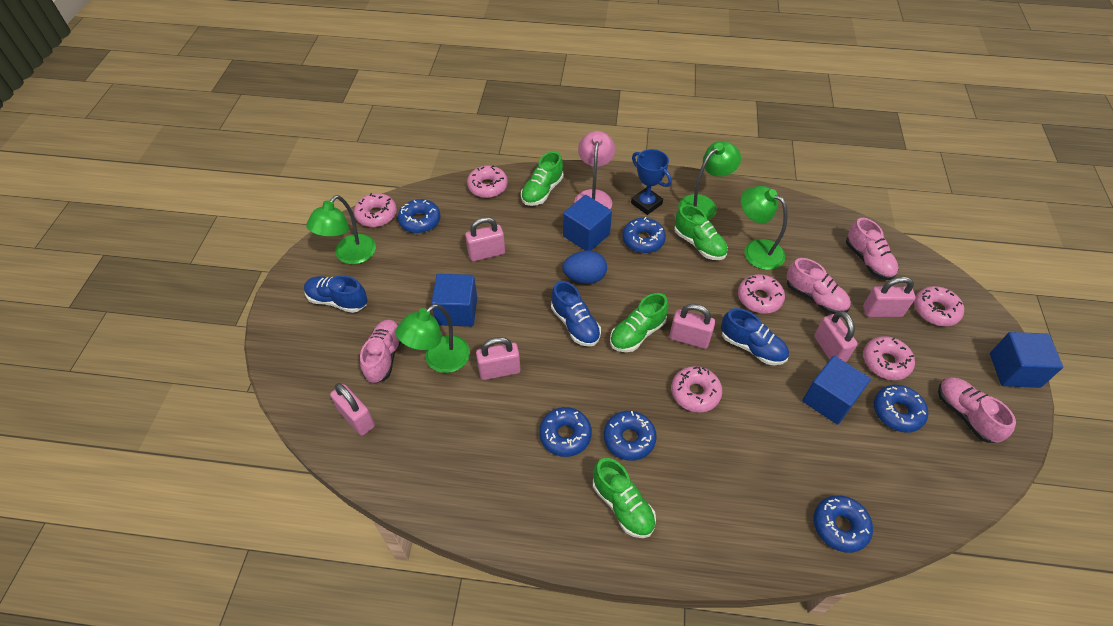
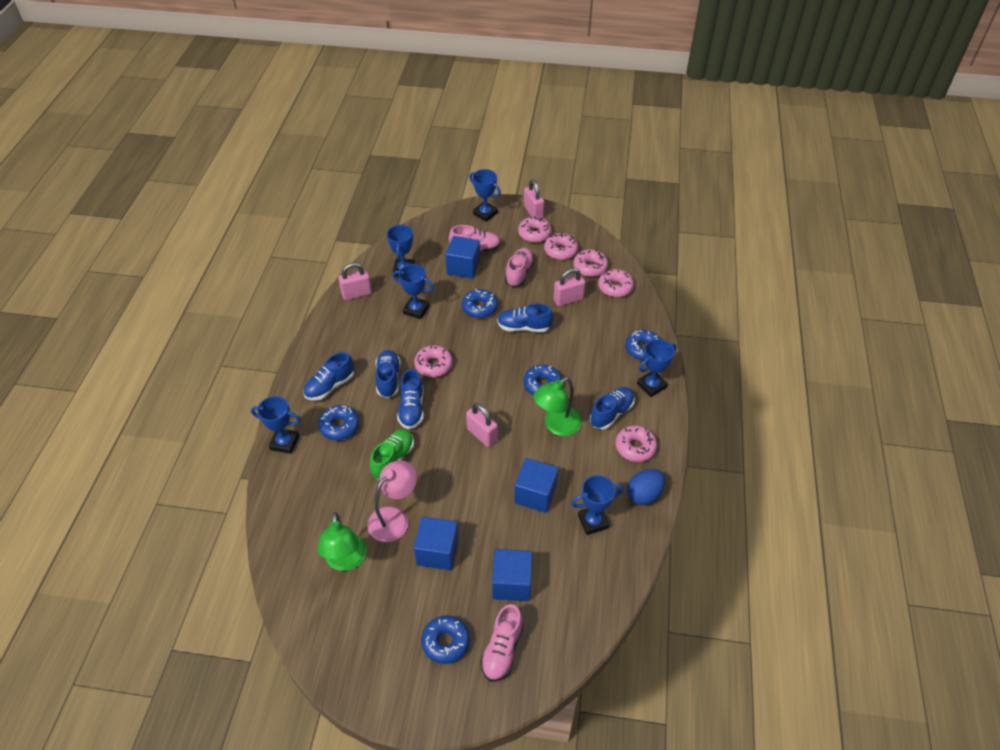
blue donut: [398,199,441,233] [539,407,592,457] [604,411,657,461] [622,217,666,253] [813,495,873,553] [874,385,928,432] = 6 -> [318,405,359,440] [421,615,470,664] [462,289,498,318] [523,365,562,395] [626,330,662,361] = 5
blue shoe: [304,275,368,313] [551,281,601,347] [721,308,789,365] = 3 -> [303,352,354,401] [375,350,401,398] [397,369,424,429] [497,303,553,332] [590,387,635,429] = 5
blue trophy: [631,149,672,215] = 1 -> [251,396,301,454] [387,224,415,277] [393,264,434,319] [469,169,501,222] [571,475,623,535] [637,339,677,397] = 6
green lamp: [306,195,376,264] [396,304,470,373] [678,141,741,220] [741,186,788,270] = 4 -> [317,512,367,571] [533,377,582,436] = 2
green shoe: [521,151,564,206] [593,458,656,538] [610,293,669,352] [674,204,728,260] = 4 -> [370,429,414,479] = 1
pink padlock: [330,383,375,436] [465,217,505,262] [476,337,521,380] [669,304,715,349] [814,311,858,362] [863,277,916,317] = 6 -> [338,263,372,300] [466,403,498,447] [524,180,544,218] [553,268,585,306] = 4
pink shoe: [360,319,401,384] [786,258,851,314] [846,218,898,280] [938,377,1016,443] = 4 -> [449,225,501,252] [480,604,523,681] [505,248,535,287] = 3

